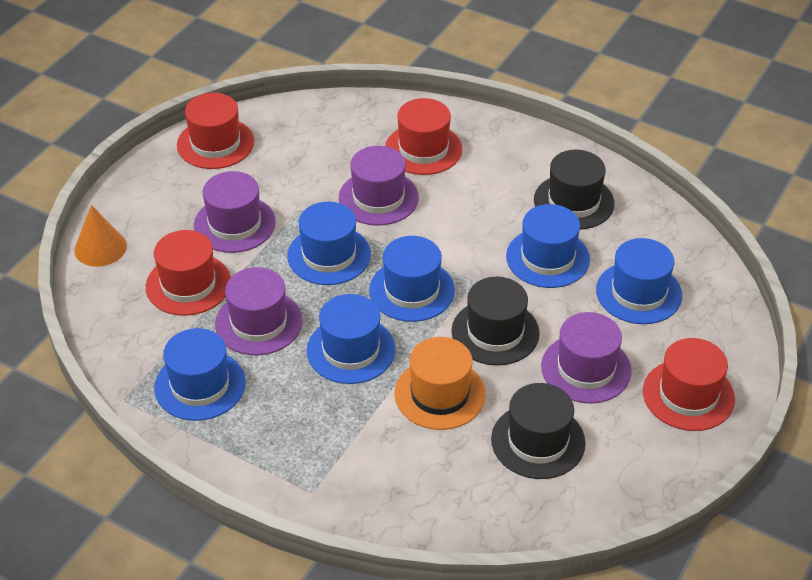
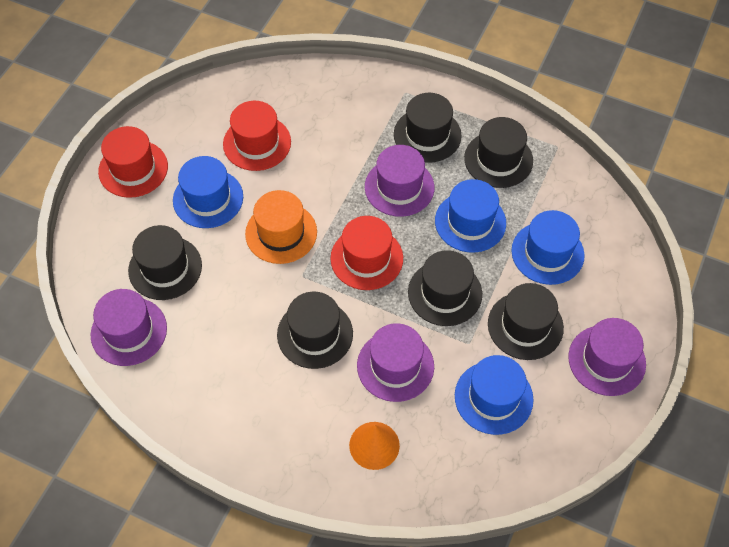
black hat: [452,277,540,365] [491,383,586,479] [534,150,614,230] = 3 -> [128,225,202,300] [277,292,353,369] [394,93,462,163] [408,250,482,326] [464,117,533,188] [488,283,564,360] = 6
blue hat: [154,328,246,421] [287,202,371,285] [307,294,396,384] [369,236,455,322] [506,204,590,288] [596,238,682,324] = 6 -> [173,156,243,228] [435,179,506,253] [455,355,534,435] [511,210,585,285] = 4
red hat: [146,230,231,316] [177,93,254,169] [385,98,463,175] [643,338,735,431] = 4 -> [98,126,168,198] [223,101,291,171] [330,216,403,290] = 3

